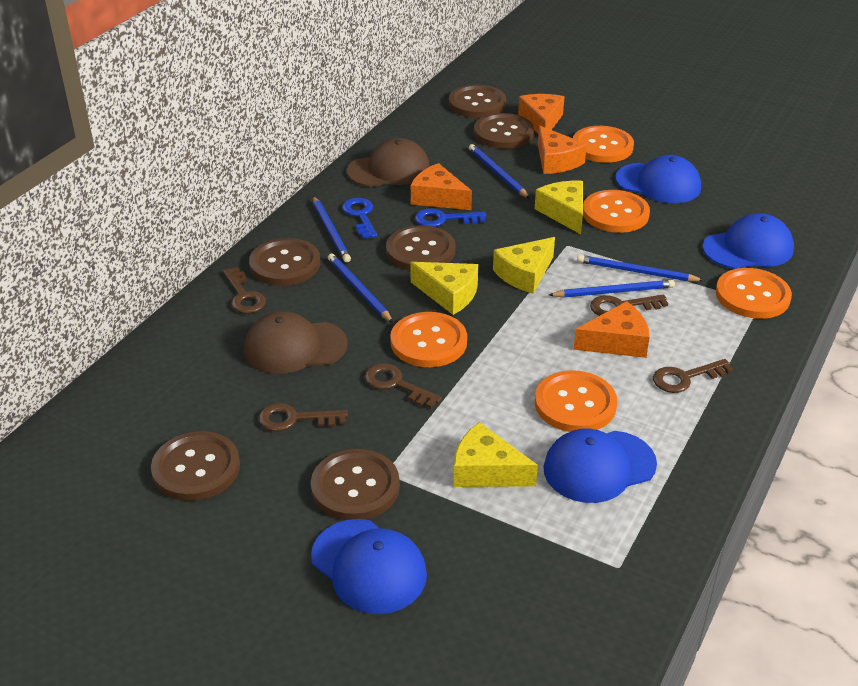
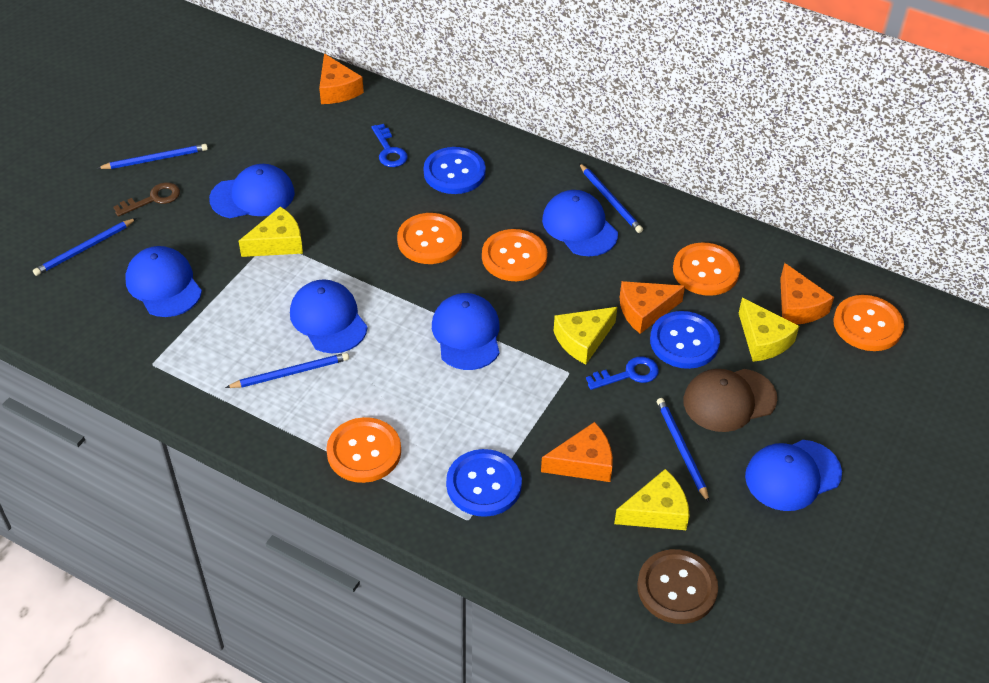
blue button: none = 0 -> [424,147,486,194] [446,449,522,517] [650,311,720,369] = 3
blue cap: [311,519,427,614] [543,429,657,503] [615,155,701,203] [702,213,794,269] = 4 -> [125,246,202,317] [209,164,295,218] [290,279,368,353] [432,293,500,370] [542,190,618,256] [745,440,842,511] = 6
brown button: [151,431,240,501] [249,238,320,286] [311,449,400,520] [386,225,455,271] [449,85,506,118] [474,113,534,149] = 6 -> [637,549,718,624] = 1
brown cap: [244,312,348,374] [347,138,430,187] = 2 -> [683,369,777,432] = 1
brown key: [223,267,266,314] [258,403,348,431] [365,363,442,408] [590,294,668,316] [653,359,733,393] = 5 -> [113,182,180,217] = 1

